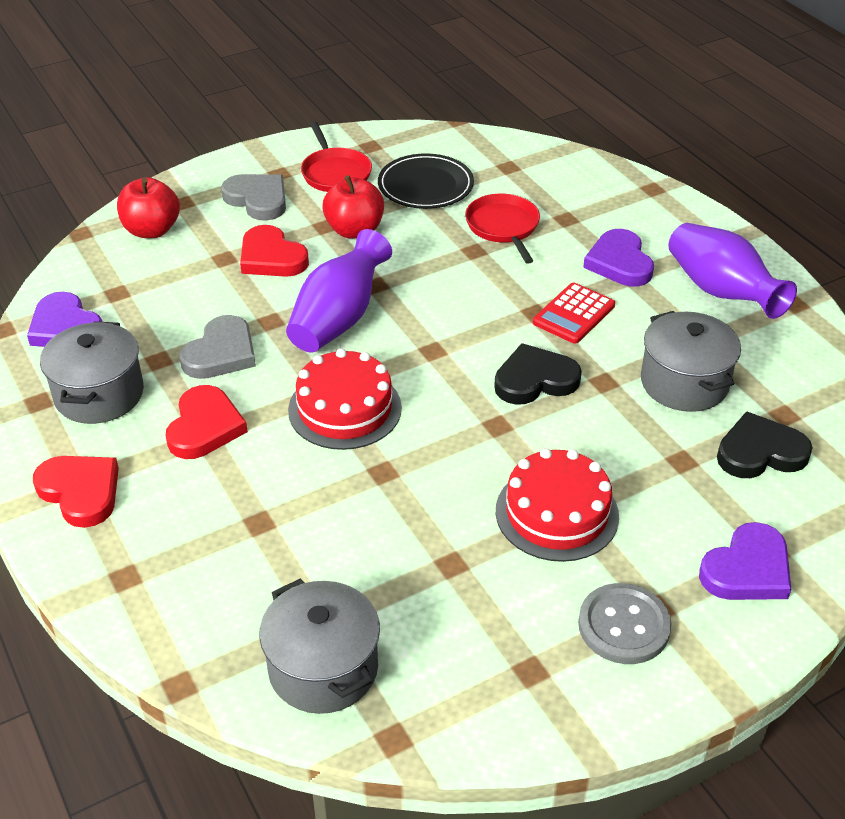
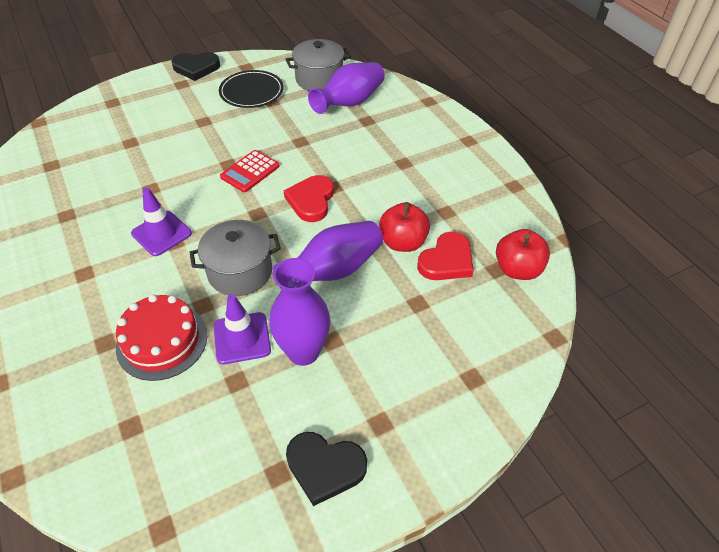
grey button: [578,583,671,664] = 1 -> none = 0
grey heart: [180,315,256,379] [221,174,286,221] = 2 -> none = 0
grey pot: [40,321,144,424] [259,579,380,714] [641,311,741,412] = 3 -> [189,220,281,296] [285,39,351,91] = 2
purple heart: [27,292,102,347] [583,229,654,286] [699,522,791,600] = 3 -> none = 0
purple traffic cone: none = 0 -> [131,188,192,256] [214,294,271,364] = 2
purple vase: [286,229,392,352] [668,223,797,319] = 2 -> [269,258,330,366] [273,221,383,281] [308,62,385,114] = 3
red cake: [288,348,402,450] [496,448,619,562] = 2 -> [116,294,207,381] = 1
red heart: [33,456,119,528] [166,385,248,459] [240,225,309,277] = 3 -> [284,175,334,222] [417,232,474,280] = 2
red pan: [301,122,372,192] [465,194,540,263] = 2 -> none = 0

